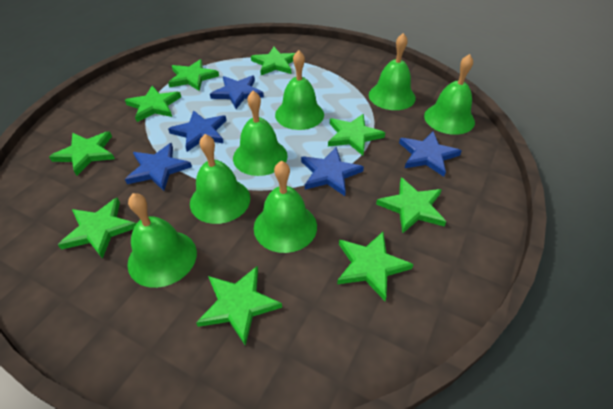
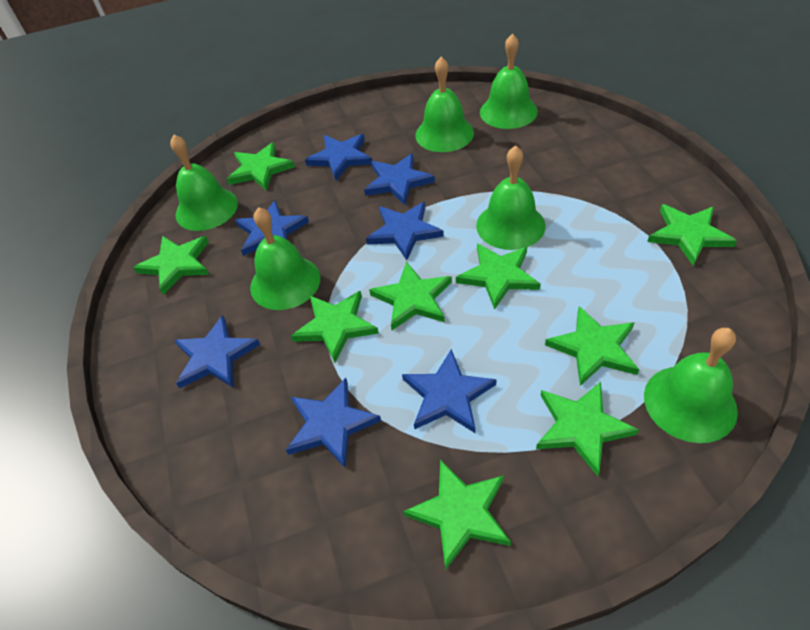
blue star: [125,143,192,191] [168,110,227,152] [210,75,264,109] [301,147,364,196] [399,132,462,177] = 5 -> [174,315,260,388] [235,201,309,256] [286,378,381,467] [305,134,372,180] [364,153,435,205] [366,202,444,260] [402,349,497,433] = 7
green bell: [127,193,197,288] [190,134,250,224] [233,91,288,176] [254,161,317,253] [275,50,324,130] [369,33,416,110] [424,54,475,135] = 7 -> [170,135,238,231] [250,207,320,310] [415,57,474,152] [476,145,546,250] [480,33,538,129] [644,328,738,443] = 6

